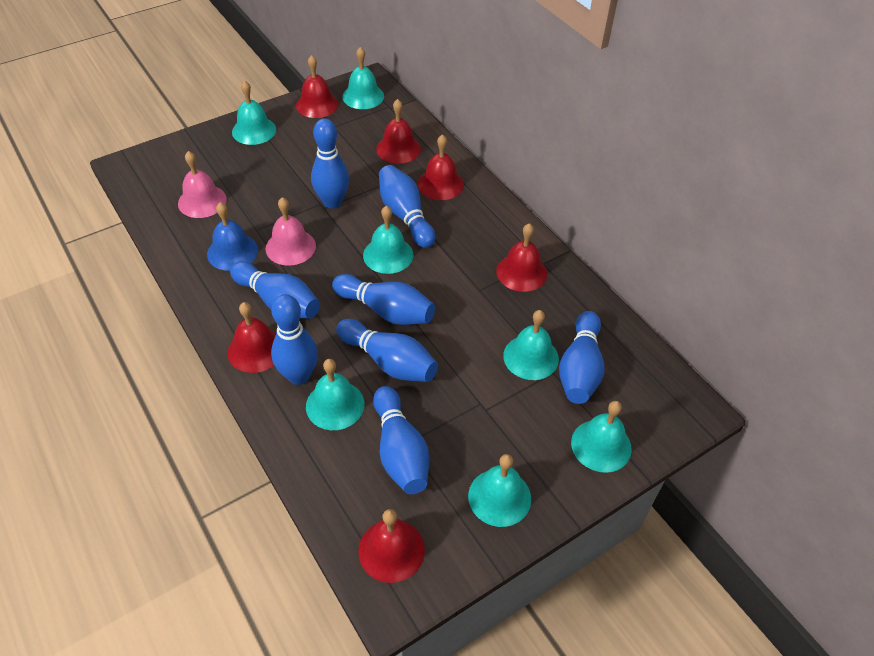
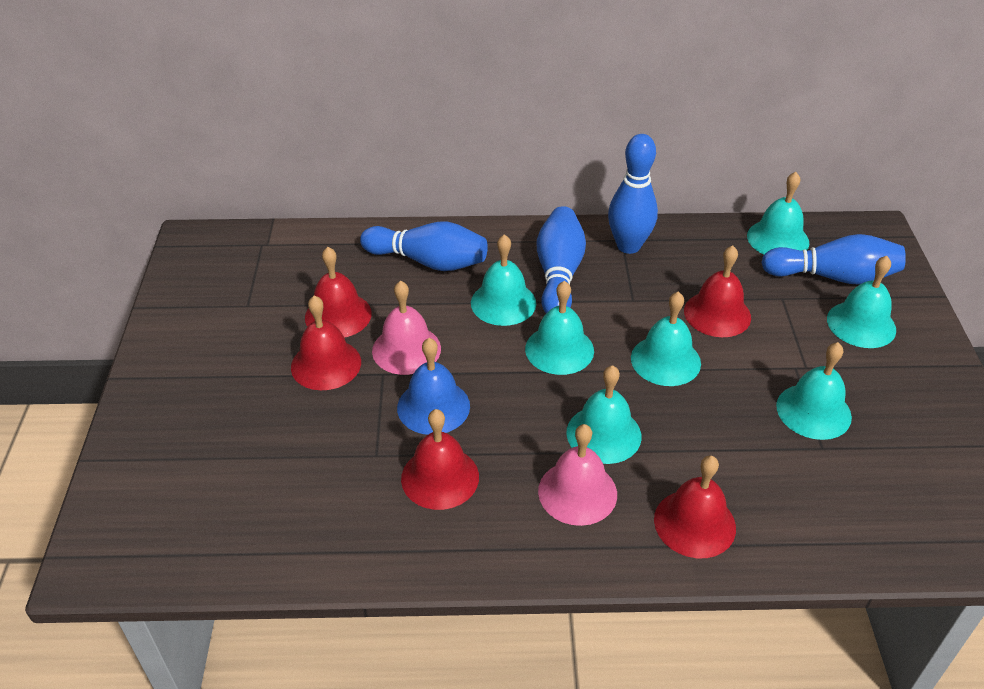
blue bowling pin: [230,261,320,318] [271,294,318,385] [311,118,349,209] [332,274,435,325] [337,319,438,382] [373,386,429,494] [379,165,435,248] [559,311,604,404] = 8 -> [360,222,488,271] [537,206,586,313] [608,134,658,254] [761,234,906,285] = 4
red bell: [228,302,276,373] [296,55,338,118] [359,509,425,583] [376,99,421,164] [418,134,464,200] [496,223,547,292] = 6 -> [291,296,361,390] [305,247,372,338] [401,409,479,510] [654,456,736,558] [684,245,751,337] = 5

